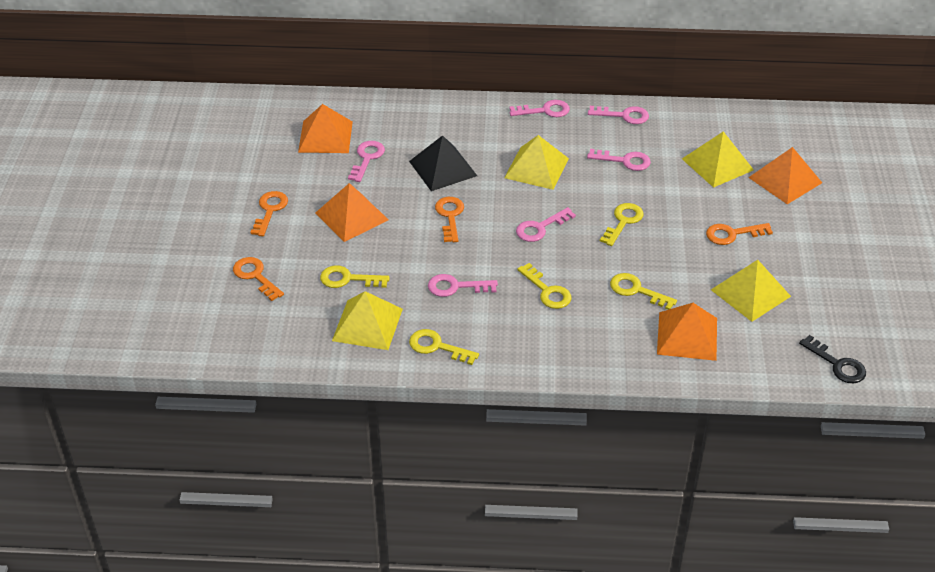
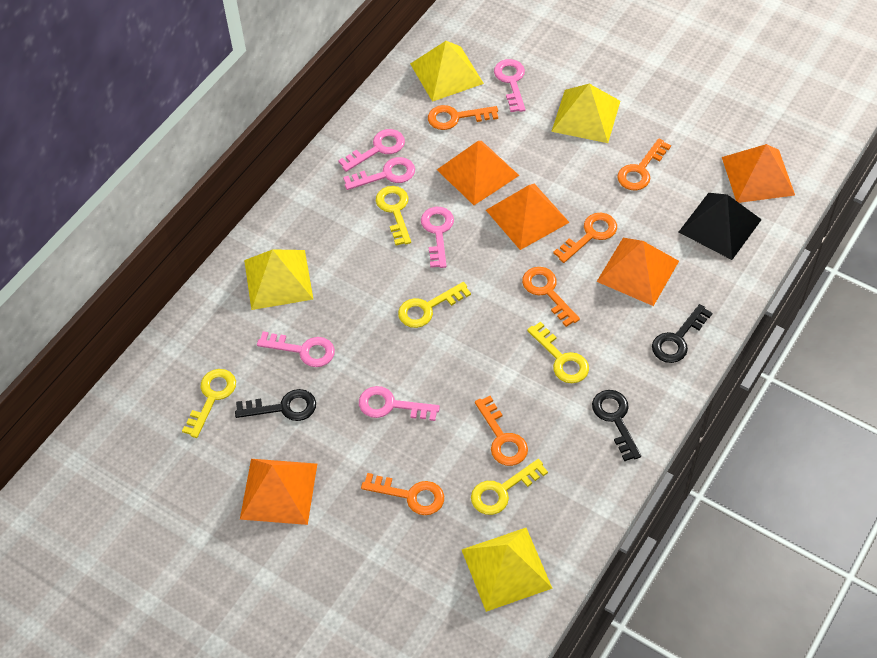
black key: [799,335,866,383] = 1 -> [235,389,316,421] [592,390,641,461] [652,304,712,363] = 3
orange key: [233,257,284,301] [250,191,288,236] [435,197,464,242] [706,223,773,245] = 4 -> [361,473,444,515] [428,105,498,130] [475,396,528,466] [522,267,580,327] [553,213,617,263] [617,139,671,190] = 6
orange pyramid: [298,104,353,153] [315,183,389,242] [657,303,717,361] [748,147,822,204] = 4 -> [240,459,317,525] [437,141,520,205] [486,183,570,250] [597,238,679,306] [722,144,795,203] = 5

